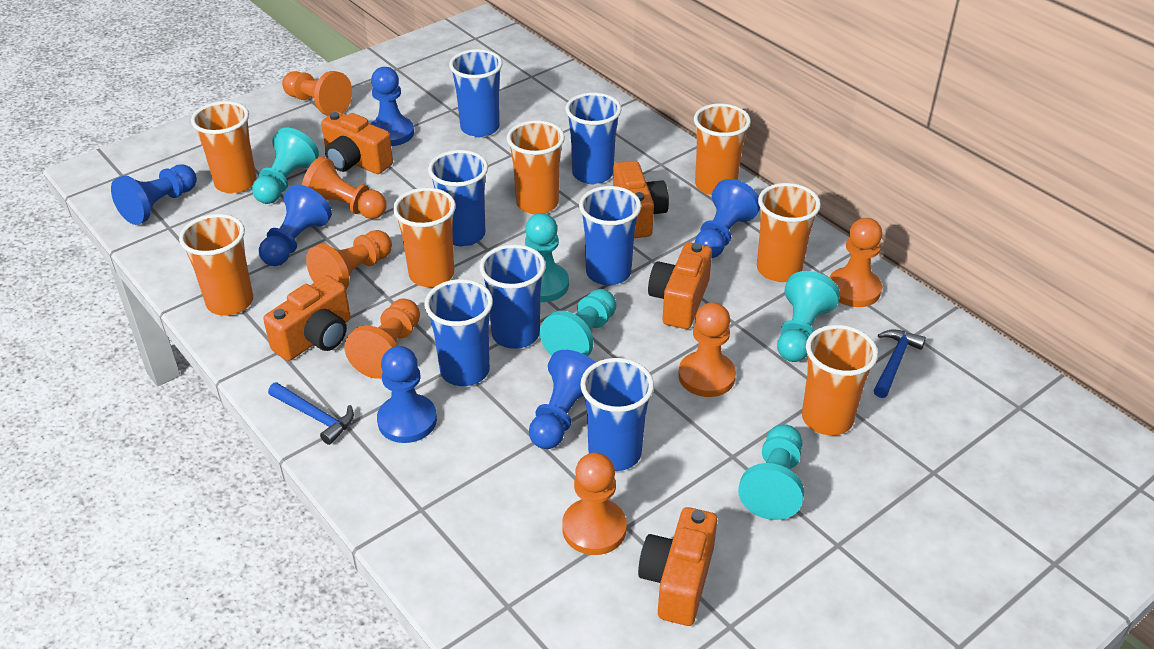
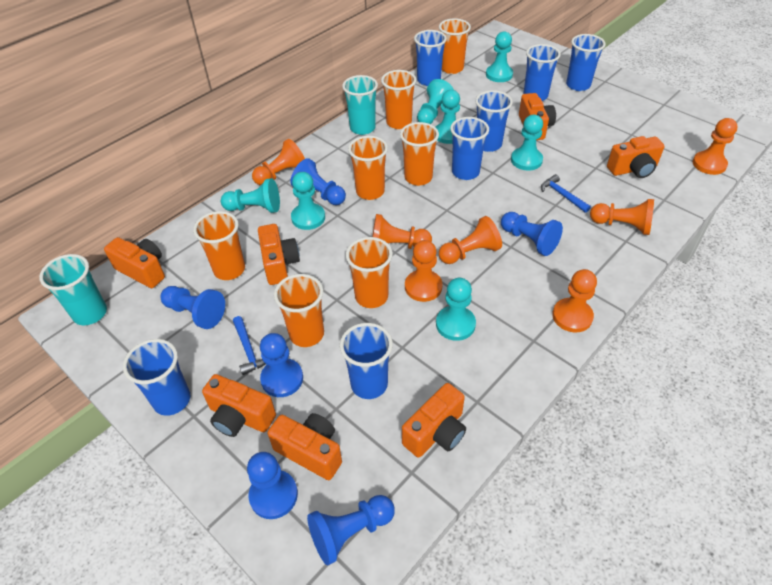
orange camera: [263,275,351,361] [321,111,393,174] [613,161,669,238] [638,507,717,626] [648,242,712,329] = 5 -> [104,237,165,288] [202,374,276,437] [258,224,300,285] [267,413,342,480] [402,383,466,458] [519,93,556,140] [607,136,664,178] = 7
turquoise cup: none = 0 -> [39,254,107,325] [342,75,378,135] = 2
turquoise pawn: [252,128,319,204] [525,213,569,302] [540,289,616,356] [738,424,804,520] [777,271,840,362] = 5 -> [221,178,280,213] [291,172,325,230] [417,79,454,124] [436,90,460,144] [436,278,476,341] [486,31,513,82] [511,115,543,170] = 7

